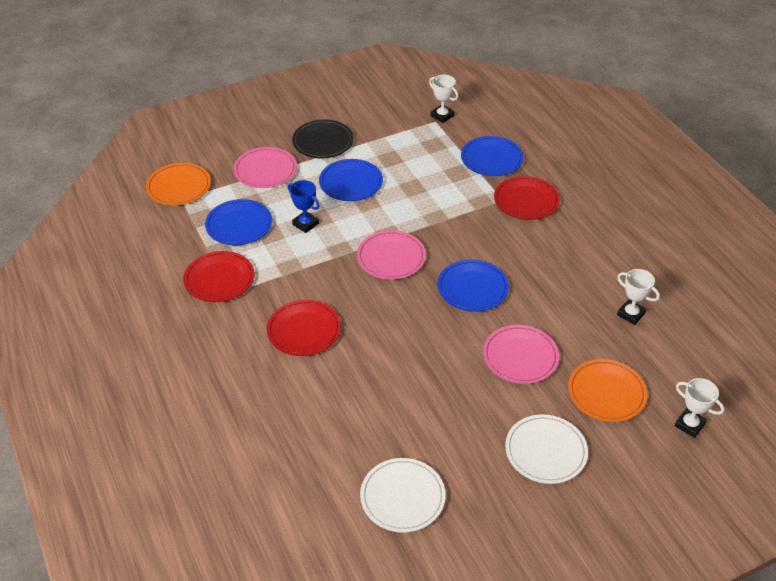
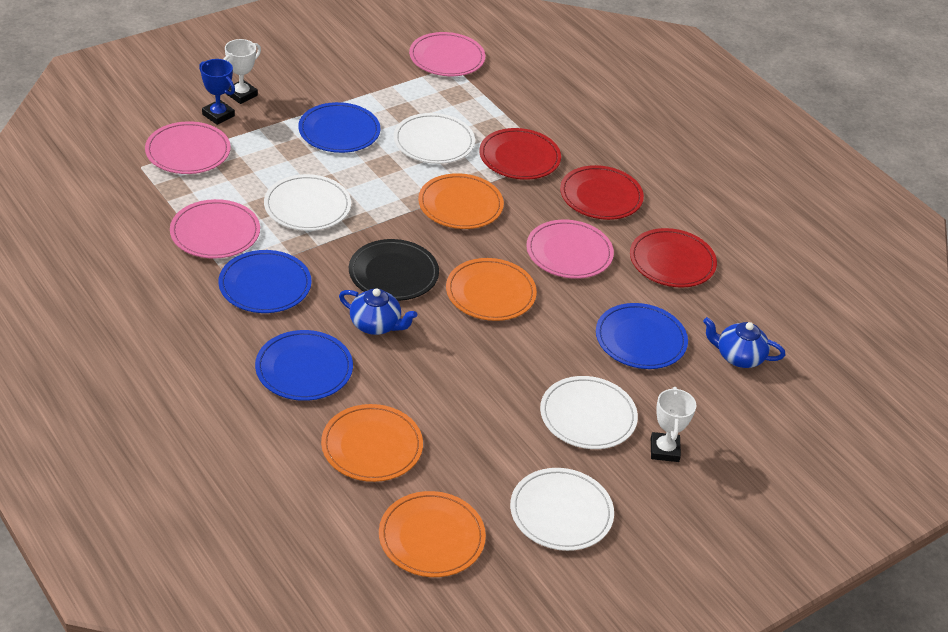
blue teapot: none = 0 -> [339,288,417,335] [703,317,786,368] = 2
orange plate: [146,163,211,206] [568,359,647,422] = 2 -> [321,404,423,482] [379,491,486,577] [418,173,504,229] [446,258,537,321] = 4
pink plate: [233,147,297,188] [357,230,426,280] [483,325,559,384] = 3 -> [145,121,231,174] [170,199,260,259] [409,32,485,76] [526,220,614,279] = 4
white plate: [360,458,446,532] [505,414,588,484] = 2 -> [264,174,351,231] [394,113,475,164] [510,468,614,551] [540,376,638,449] = 4
white trophy: [429,75,459,123] [617,269,660,325] [675,378,725,438] = 3 -> [223,39,261,104] [651,387,696,462] = 2

